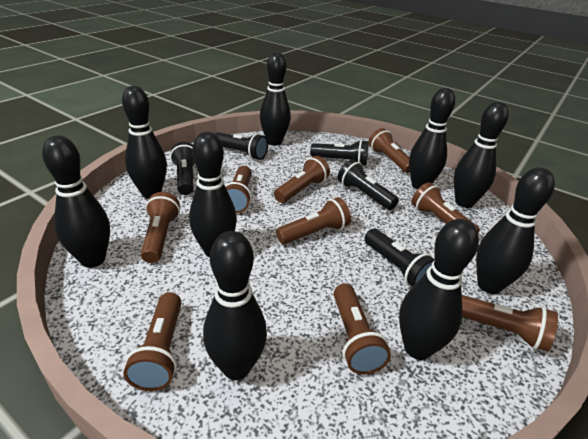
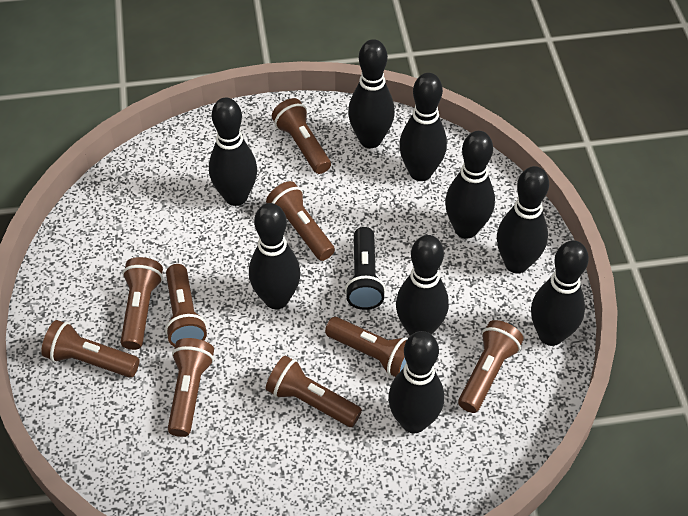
black flashlight: [170,142,195,195] [215,132,268,160] [310,140,369,165] [338,159,399,210] [365,229,434,287] = 5 -> [345,227,386,310] = 1

